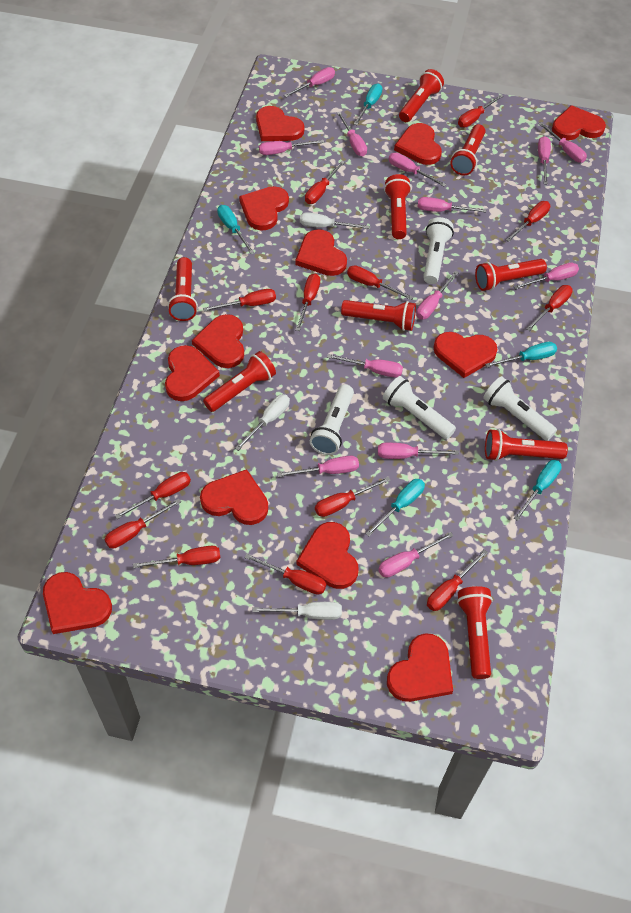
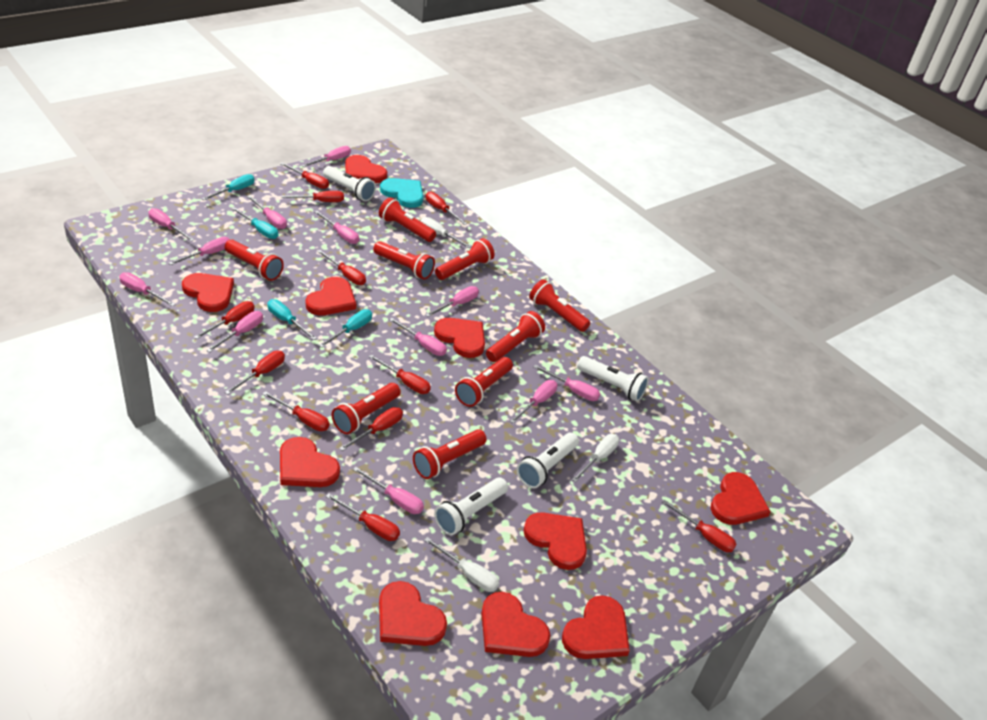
pink screwdriver: [259,140,324,155] [277,456,359,477] [284,67,335,97] [327,354,403,378] [337,112,367,156] [378,443,459,459] [378,532,454,578] [389,152,447,187] [416,271,459,320] [417,197,486,212] [513,262,579,290] [538,136,551,185] [539,122,587,163] = 13 -> [119,272,176,307] [148,208,194,241] [169,237,230,265] [206,311,263,352] [247,195,287,229] [302,146,351,167] [315,211,359,244] [353,467,424,514] [389,318,447,356] [426,286,479,317] [510,380,557,423] [534,365,600,401] = 12
red heart: [43,572,112,634] [165,345,220,401] [192,314,244,368] [200,469,268,525] [239,186,289,231] [256,106,304,141] [295,229,347,276] [296,522,359,589] [387,633,453,702] [394,123,442,165] [433,332,497,378] [552,105,606,140] = 12 -> [182,273,234,312] [280,437,340,487] [306,277,356,316] [345,155,387,183] [379,581,447,646] [434,318,485,358] [481,592,550,657] [523,512,587,570] [562,595,630,659] [711,472,771,525] = 10
red screwdriver: [104,498,181,548] [115,472,191,519] [133,546,220,568] [203,289,276,311] [244,554,326,595] [295,274,320,331] [305,161,345,204] [315,477,390,517] [347,265,414,300] [427,549,488,611] [458,94,503,127] [506,201,550,242] [526,285,573,331] = 13 -> [194,301,255,339] [225,351,285,394] [263,391,329,431] [280,162,329,189] [281,191,344,202] [317,250,366,285] [325,493,400,541] [339,407,403,451] [369,354,431,394] [426,192,467,225] [662,500,737,552] = 11
turquoise heart: none = 0 -> [380,178,424,208] = 1
turquoise screwdriver: [217,205,254,254] [354,84,382,125] [365,479,425,536] [485,342,557,368] [514,460,562,521] = 5 -> [202,174,255,200] [231,207,278,239] [267,299,317,340] [319,309,372,348] = 4

